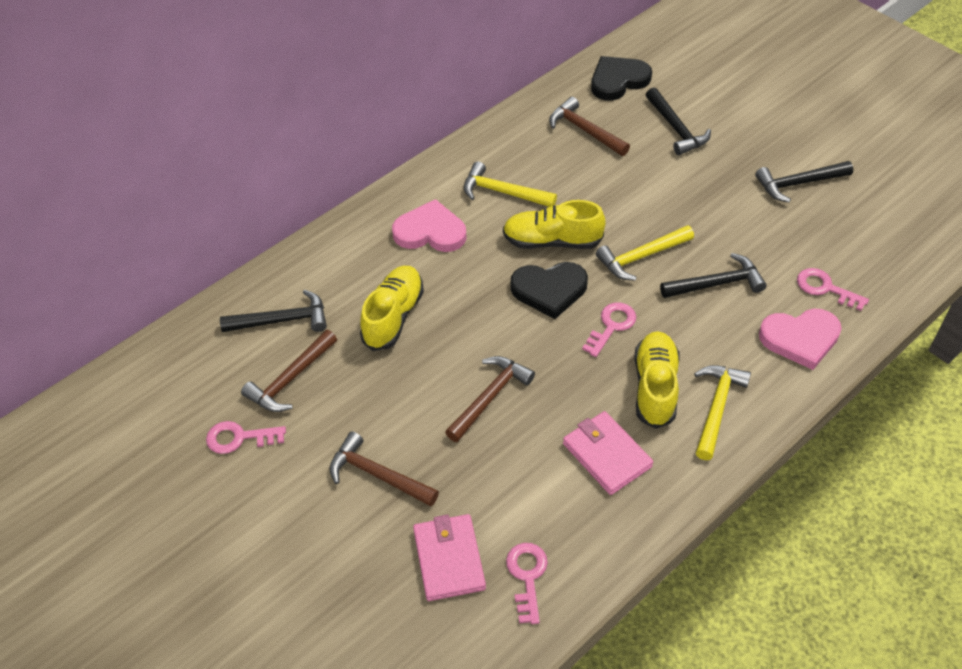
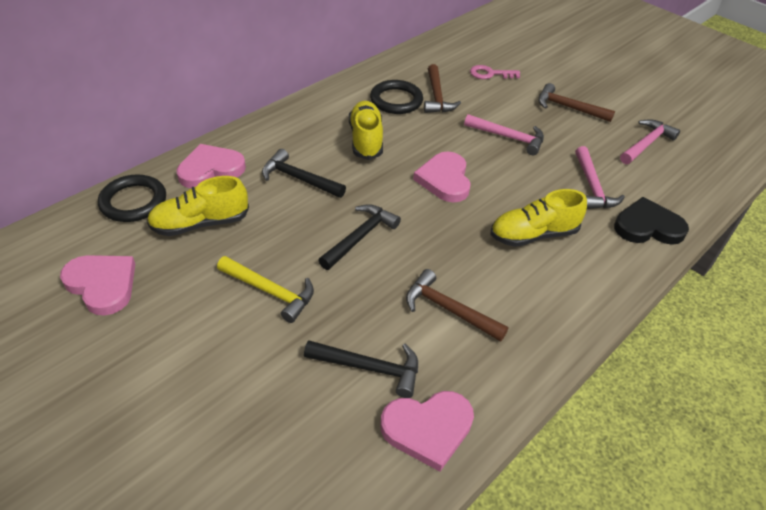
black hammer: [220,289,327,332] [646,88,711,155] [660,253,767,298] [755,161,853,203] = 4 -> [262,149,346,198] [304,340,418,398] [319,204,401,270] = 3
black heart: [510,262,588,319] [591,56,652,101] = 2 -> [614,197,689,245] = 1
black ring: none = 0 -> [98,174,166,222] [370,80,423,114] = 2
brown hammer: [241,330,337,412] [330,431,439,506] [445,356,535,442] [549,97,630,156] = 4 -> [406,269,508,342] [424,64,461,113] [538,83,615,122] = 3
pink hammer: none = 0 -> [464,114,544,155] [575,146,625,209] [620,119,680,164] = 3
pink heart: [392,199,467,252] [759,309,842,370] = 2 -> [60,255,135,316] [176,144,246,188] [380,391,474,471] [413,151,471,202] = 4
pink key: [206,421,286,454] [506,543,548,624] [582,303,636,357] [797,268,869,311] = 4 -> [470,65,520,79] = 1
pink wallet: [413,514,486,601] [563,411,653,495] = 2 -> none = 0
yellow hammer: [464,162,557,207] [596,225,694,281] [694,365,751,460] = 3 -> [217,256,314,323] = 1

